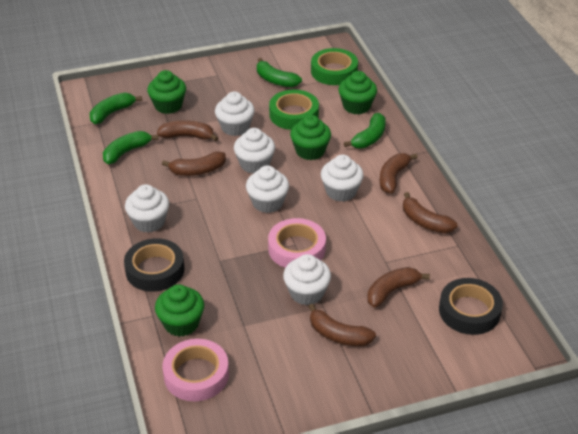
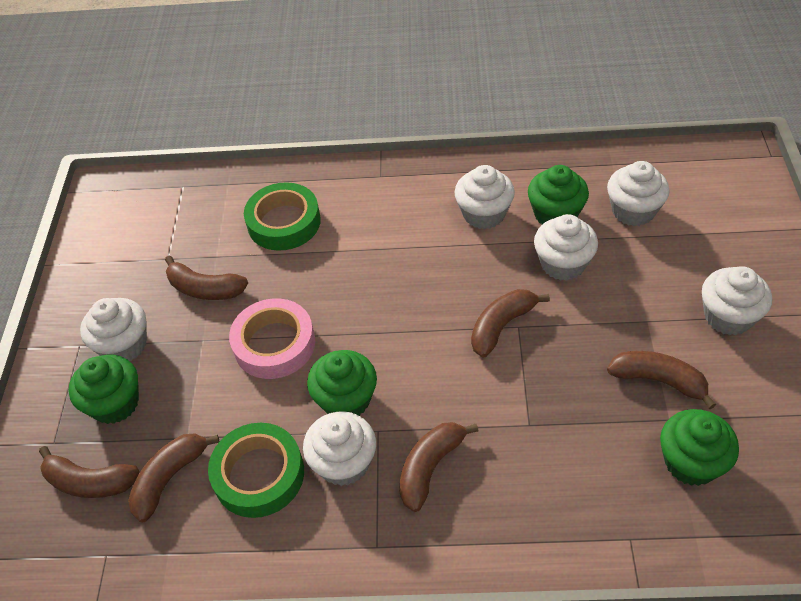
black tape: [124,238,185,292] [439,278,503,335] = 2 -> none = 0
green banana: [90,92,142,124] [103,131,159,164] [257,58,302,87] [344,113,386,149] = 4 -> none = 0
pink tape: [163,339,229,401] [268,218,326,268] = 2 -> [229,298,315,379] = 1

